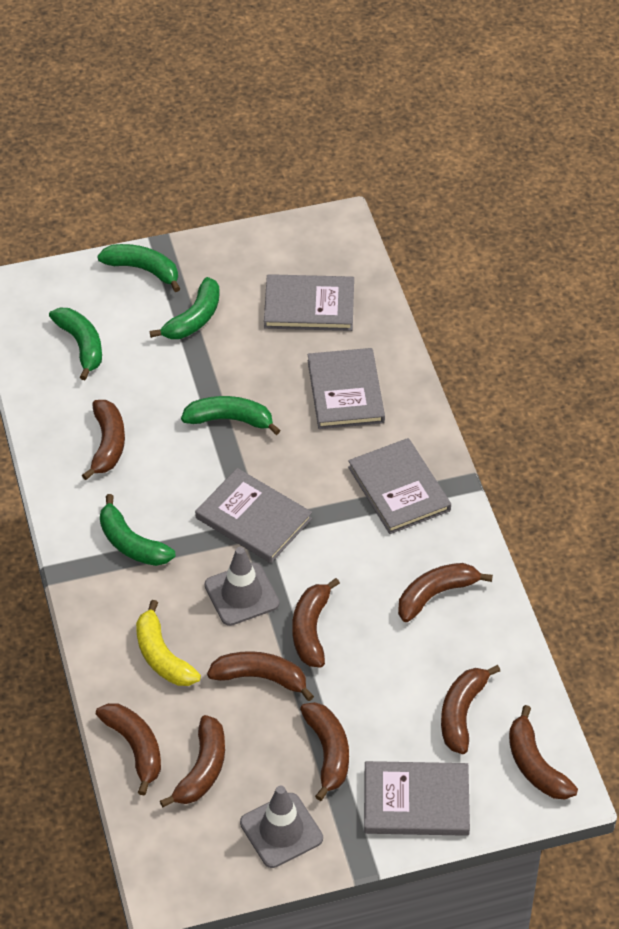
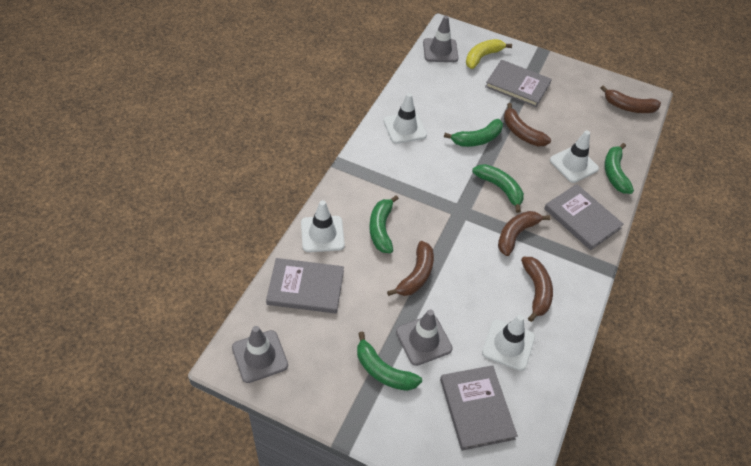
brown banana: [82,400,125,480] [96,703,161,795] [160,715,225,807] [207,651,314,701] [292,578,340,668] [300,702,349,801] [398,563,493,622] [441,665,500,754] [509,705,578,799] = 9 -> [387,241,434,296] [498,211,551,256] [504,103,551,146] [521,257,553,322] [600,85,661,113] = 5
grey book: [195,468,312,563] [264,274,354,331] [308,348,385,429] [348,438,451,534] [364,761,470,836] = 5 -> [266,258,344,314] [440,365,518,451] [485,60,552,107] [544,184,624,250] = 4
grey traffic cone: [204,547,279,626] [240,786,323,868] = 2 -> [232,326,288,383] [396,309,453,366] [423,16,458,62] = 3
white traffic cone: none = 0 -> [301,200,345,252] [383,93,427,144] [482,315,535,371] [550,131,599,183] = 4

